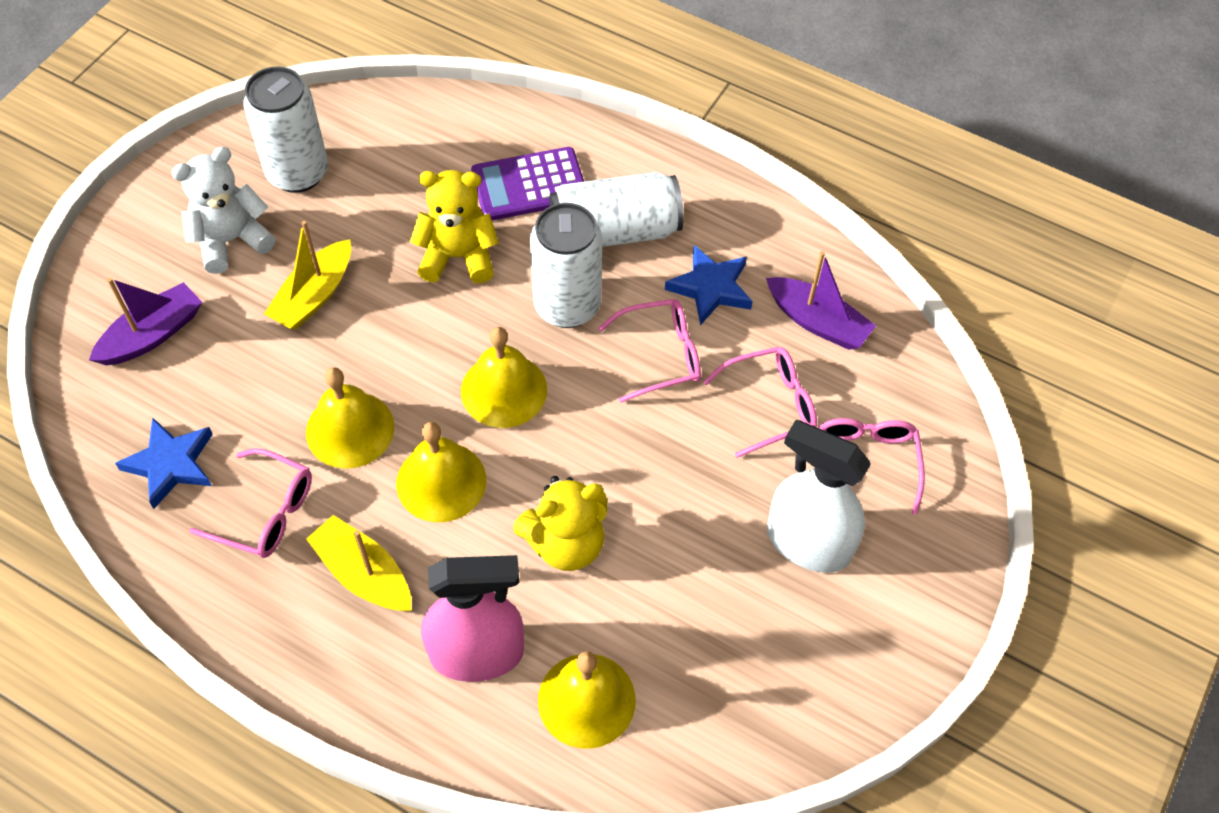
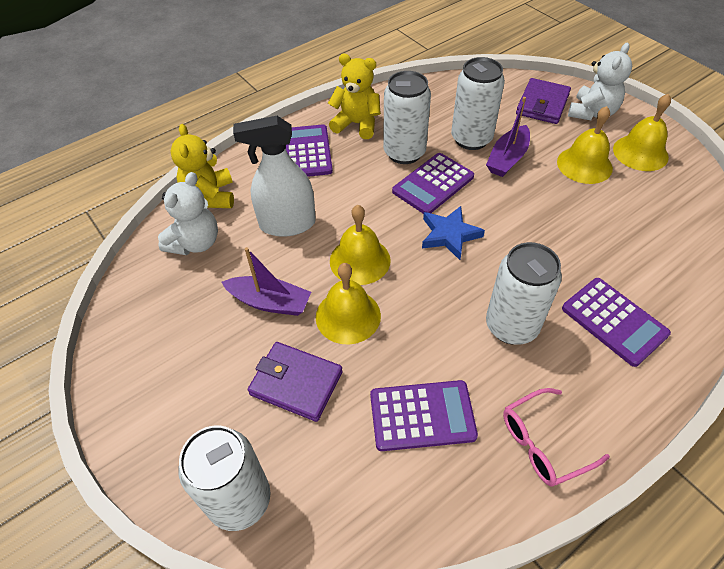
blue star: [115,417,213,509] [665,245,753,325] = 2 -> [422,206,485,260] = 1
pink glasses: [189,448,312,558] [598,299,701,403] [703,347,817,458] [818,418,925,515] = 4 -> [503,388,610,487] = 1
pink spray bottle: [421,555,524,682] = 1 -> none = 0
purple calculator: [471,147,584,220] = 1 -> [286,124,333,177] [370,380,478,451] [392,153,474,214] [562,278,671,367] = 4
purple wallet: none = 0 -> [248,342,343,422] [516,78,571,124] = 2
white can: [243,67,328,193] [530,203,602,328] [549,172,684,247] = 3 -> [178,426,270,531] [383,71,431,164] [451,57,505,150] [486,242,562,345] = 4
white teddy bear: [171,147,276,274] = 1 -> [158,172,218,255] [568,43,632,120] = 2
yellow boat: [264,221,351,330] [306,515,412,611] = 2 -> none = 0

